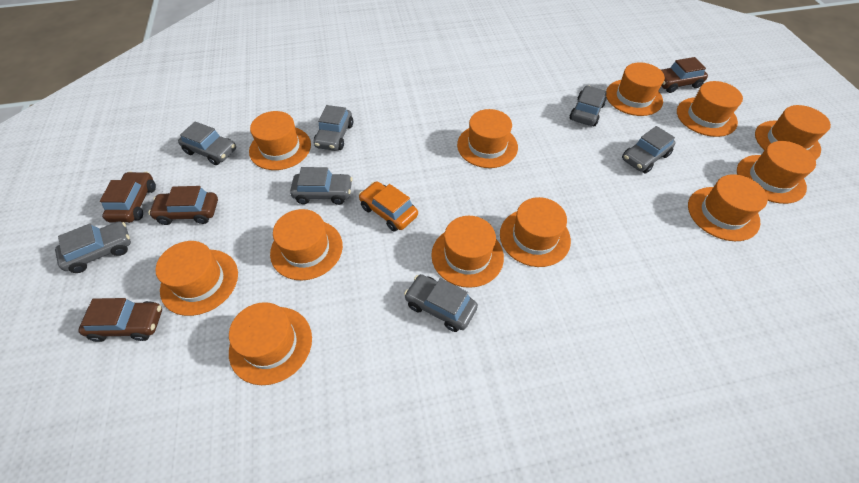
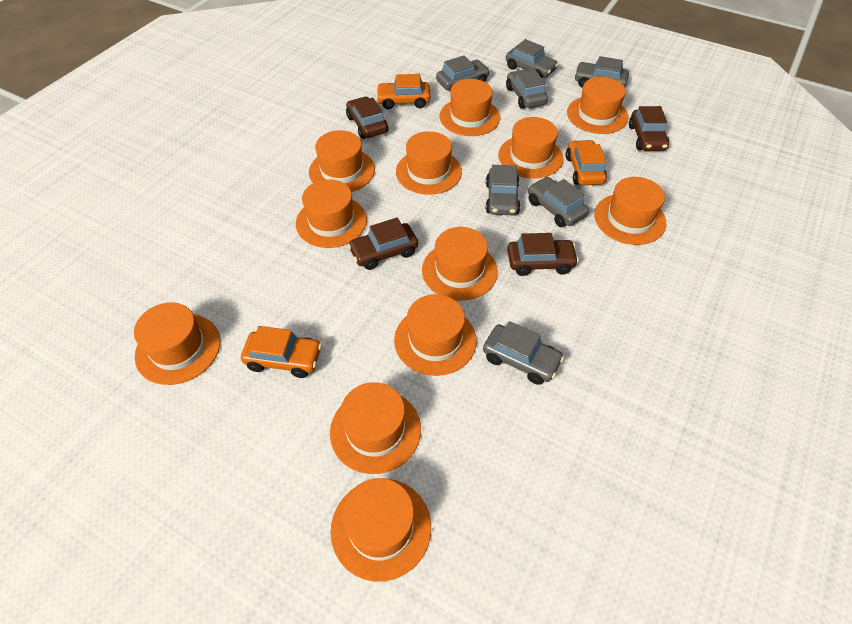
orange car: [359,181,418,232] = 1 -> [241,326,322,378] [376,74,430,109] [566,140,607,185] = 3

